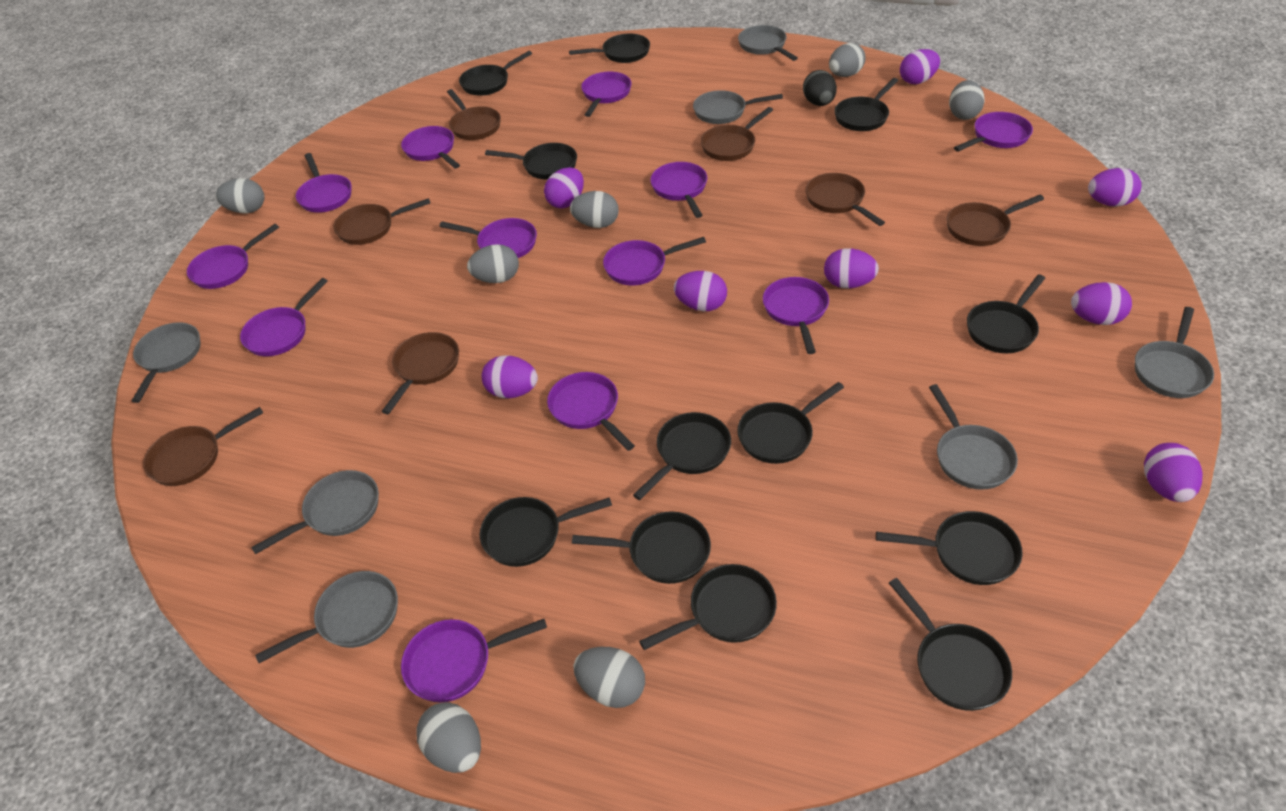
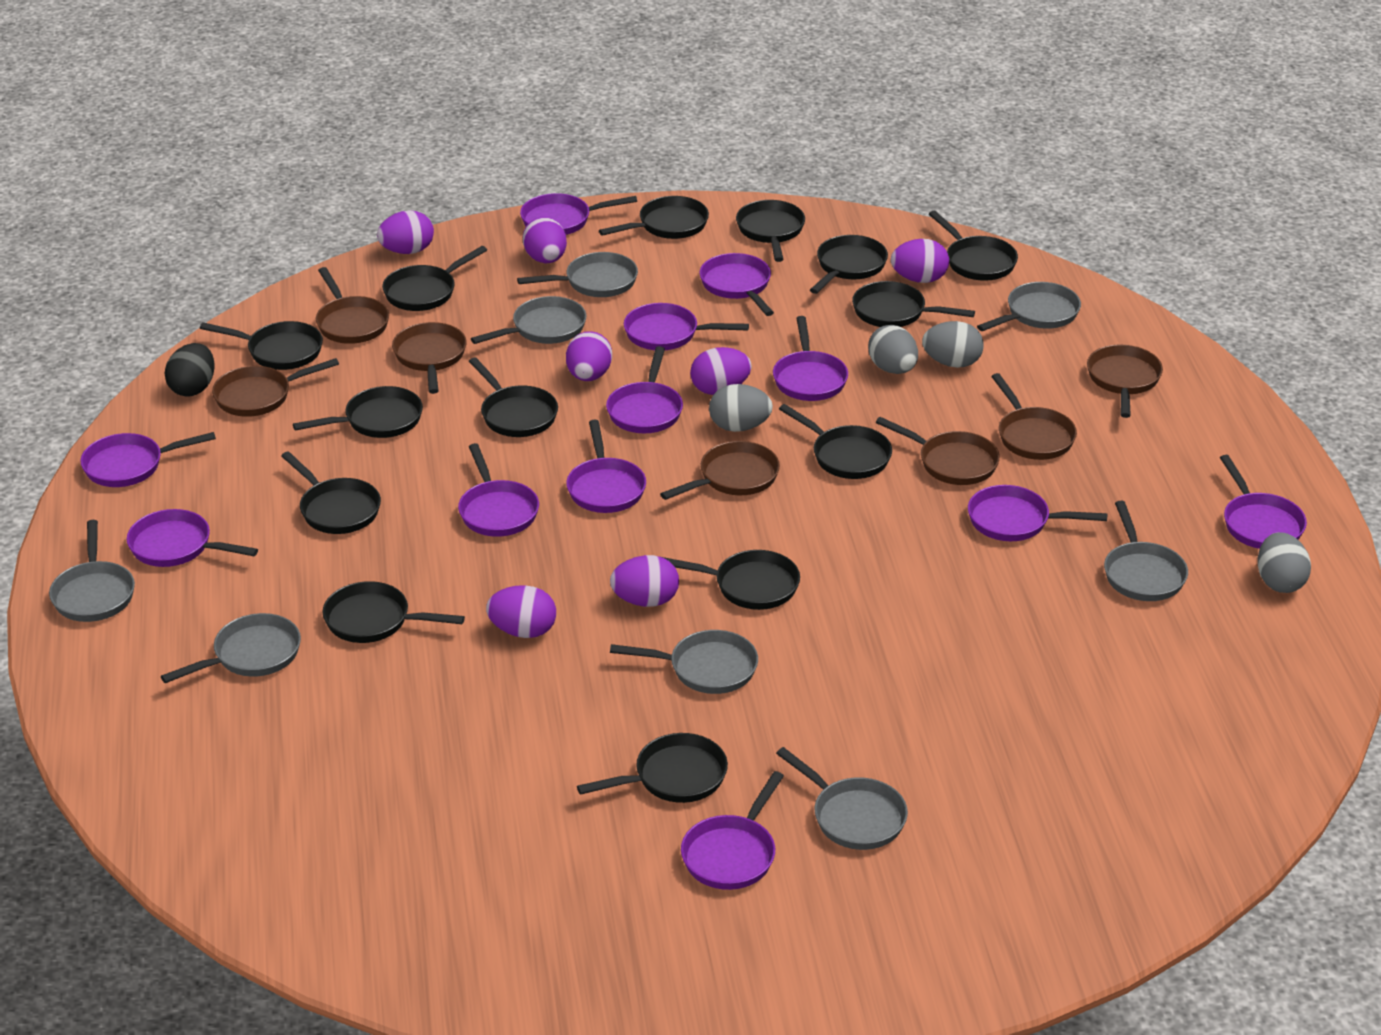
black pan: [459,51,532,96] [480,497,612,567] [485,143,577,179] [569,33,650,63] [572,511,711,584] [633,412,731,500] [639,564,777,650] [737,382,844,464] [834,78,898,131] [876,511,1023,585] [889,578,1012,711] [967,274,1045,353] = 12 -> [200,321,323,370] [281,451,381,534] [293,386,423,438] [322,581,465,643] [382,246,487,311] [469,357,558,437] [577,733,728,803] [599,196,709,239] [663,550,800,610] [736,200,805,262] [779,404,892,479] [810,235,888,294] [852,281,975,327] [929,211,1018,281] = 14
grey egg: [216,178,265,213] [416,702,481,773] [467,244,519,283] [570,191,619,228] [573,647,645,708] [829,43,866,77] [949,80,985,120] = 7 -> [709,384,773,432] [868,325,918,374] [922,321,984,368] [1258,532,1311,593] = 4
grey pan: [132,322,201,403] [251,470,379,554] [255,571,398,663] [693,90,783,124] [738,25,798,61] [929,384,1018,490] [1135,307,1214,398] = 7 -> [49,520,135,622] [161,613,301,683] [471,296,587,344] [517,252,638,297] [610,630,758,694] [776,747,908,850] [977,282,1081,331] [1104,501,1188,601] = 8
purple egg: [482,355,538,399] [544,167,584,209] [674,271,727,311] [824,248,879,288] [900,49,940,84] [1071,282,1132,325] [1088,168,1142,206] [1144,443,1203,502] = 8 -> [377,210,434,254] [486,585,556,638] [523,217,567,263] [566,331,612,381] [610,555,679,607] [690,347,752,395] [891,239,949,283] = 7

